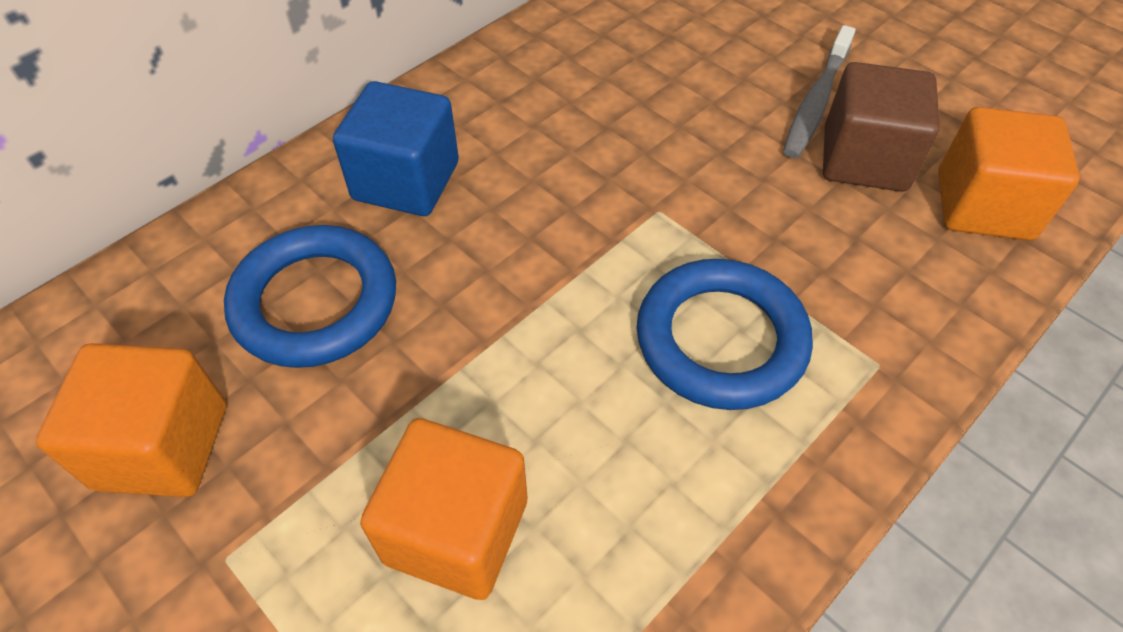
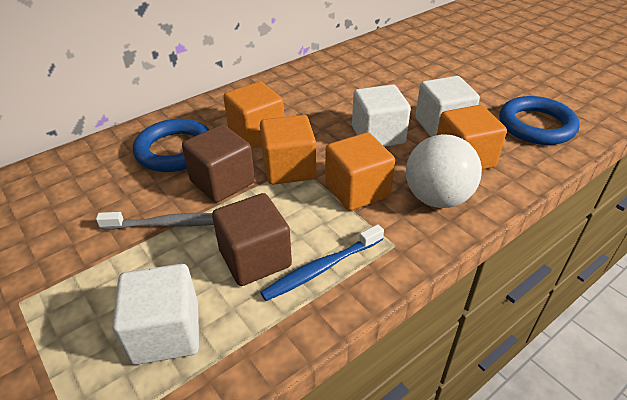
blue cube: [333,81,459,216] = 1 -> none = 0
blue toothbrush: none = 0 -> [260,224,384,301] = 1
brown cube: [823,62,940,192] = 1 -> [182,125,255,203] [212,193,292,286] = 2
orange cube: [36,343,226,497] [360,418,527,600] [938,107,1080,241] = 3 -> [223,81,284,149] [260,115,316,185] [325,132,395,211] [437,105,507,170] = 4
white ball: none = 0 -> [406,134,482,208] = 1
white cube: none = 0 -> [112,264,199,365] [352,84,411,147] [415,76,480,137] = 3

